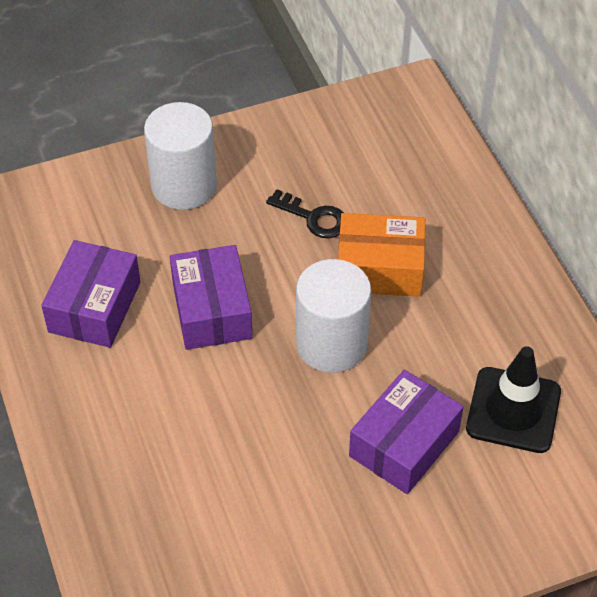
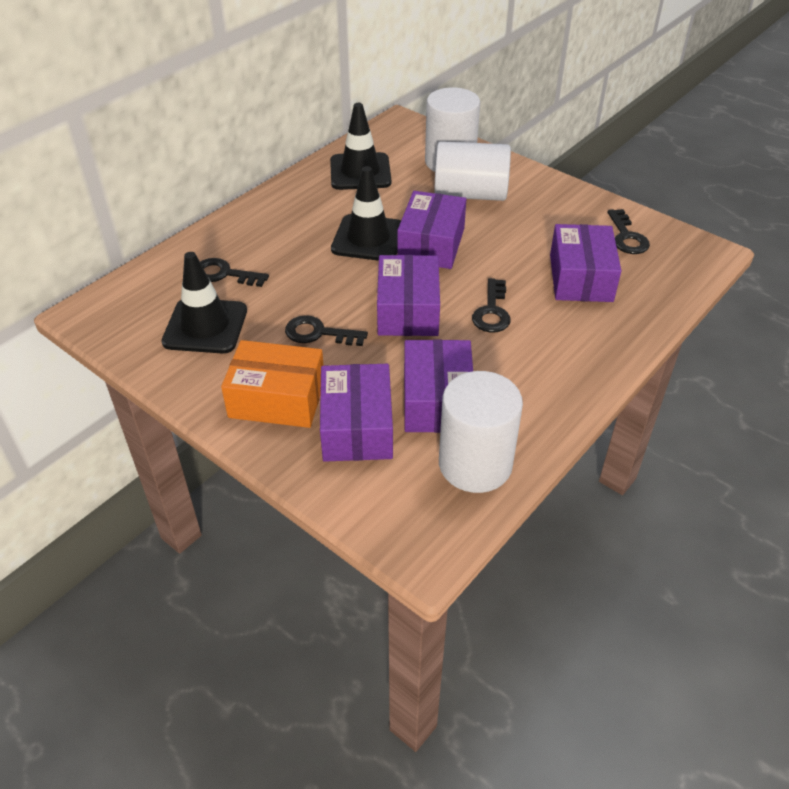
black key: [266,189,344,238] = 1 -> [200,258,269,287] [285,315,368,346] [472,278,511,333] [607,209,650,254] = 4
black traffic cone: [466,346,561,453] = 1 -> [161,252,247,354] [330,103,391,190] [331,166,401,261] = 3
purple box: [41,240,141,348] [170,245,253,350] [349,369,464,494] = 3 -> [320,364,393,462] [377,255,440,336] [397,191,466,269] [404,340,473,433] [550,224,621,302] = 5
white cylinder: [144,102,217,210] [296,259,371,373] = 2 -> [425,87,480,172] [434,141,511,201] [439,371,523,493] = 3

